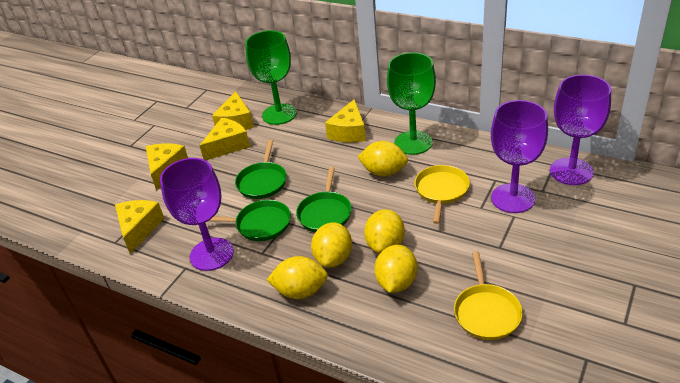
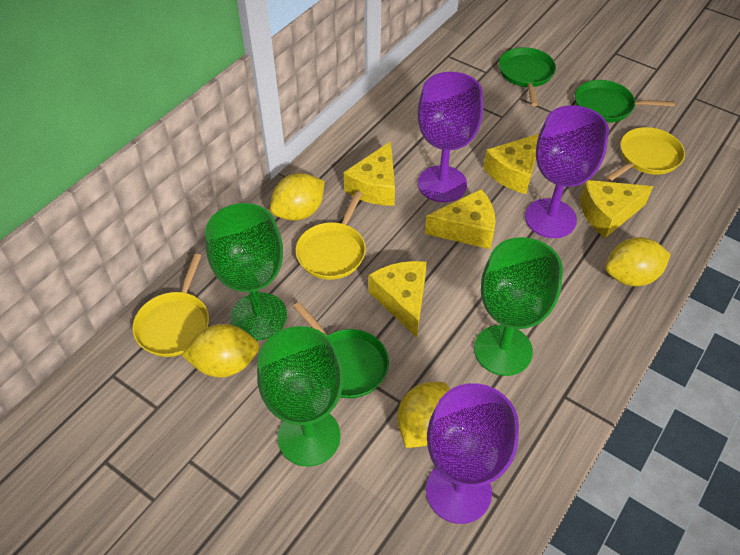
green goblet: [245,30,297,125] [387,52,436,155] = 2 -> [205,203,287,340] [257,326,343,467] [474,237,563,376] = 3
yellow lemon: [267,256,328,299] [311,223,352,268] [357,141,408,176] [364,209,405,253] [374,245,418,293] = 5 -> [181,324,259,377] [270,173,325,221] [397,382,450,448] [605,237,671,286] = 4
yellow pan: [415,165,470,224] [454,252,523,340] = 2 -> [132,254,209,357] [296,191,366,280] [605,127,685,182] = 3

